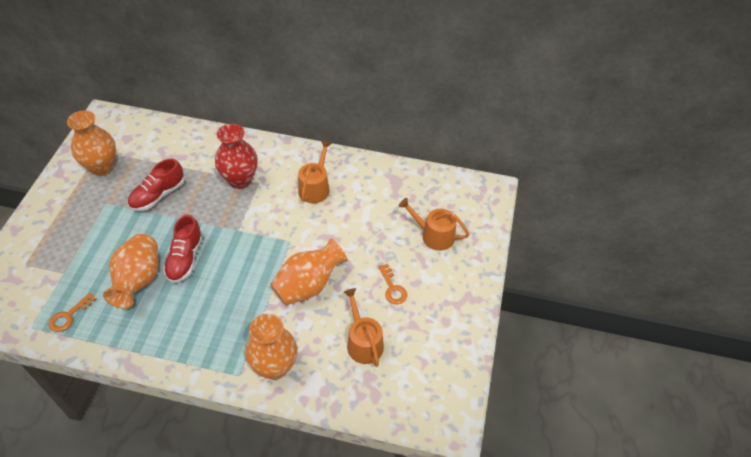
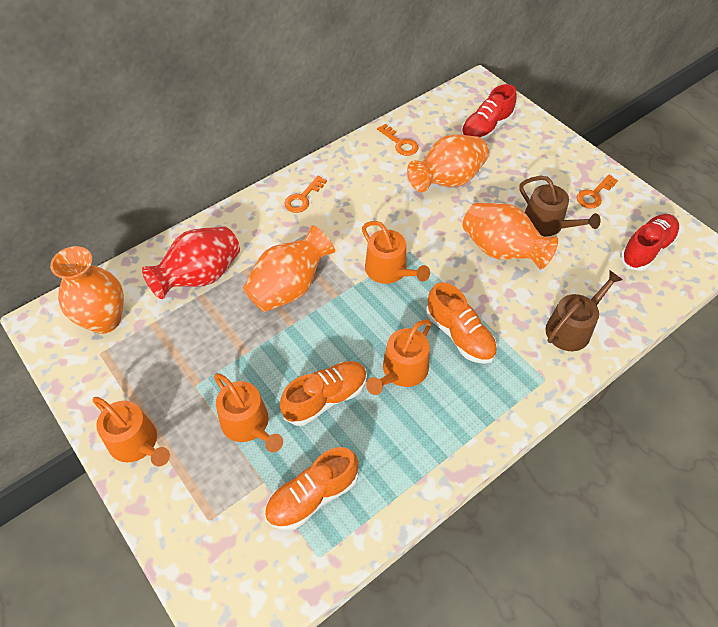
brown watering can: none = 0 -> [519,176,600,236] [546,270,623,351] = 2
orange key: [49,293,96,332] [378,263,407,304] = 2 -> [284,176,327,213] [377,124,418,156] [577,175,618,209] = 3
orange shoe: none = 0 -> [264,447,358,530] [280,361,367,426] [426,282,497,364] = 3
orange watering can: [298,141,332,203] [344,288,384,367] [399,198,469,251] = 3 -> [93,397,170,467] [214,373,283,453] [362,221,430,284] [366,319,431,395] = 4

